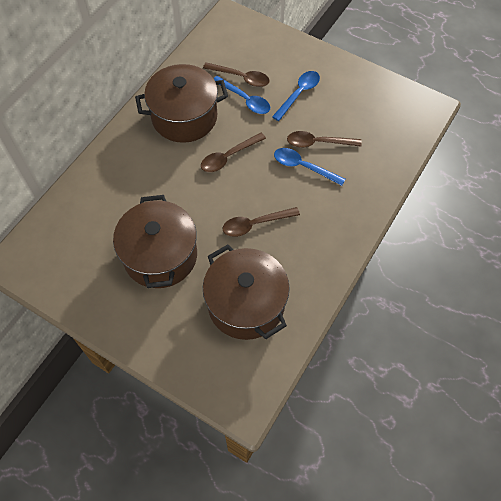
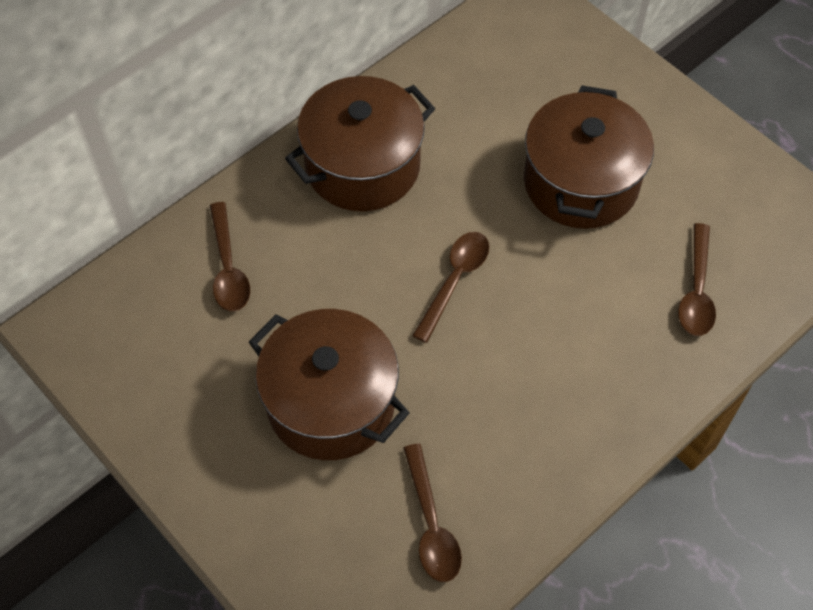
blue spoon: [213,76,270,114] [272,71,320,121] [274,148,345,186] = 3 -> none = 0

